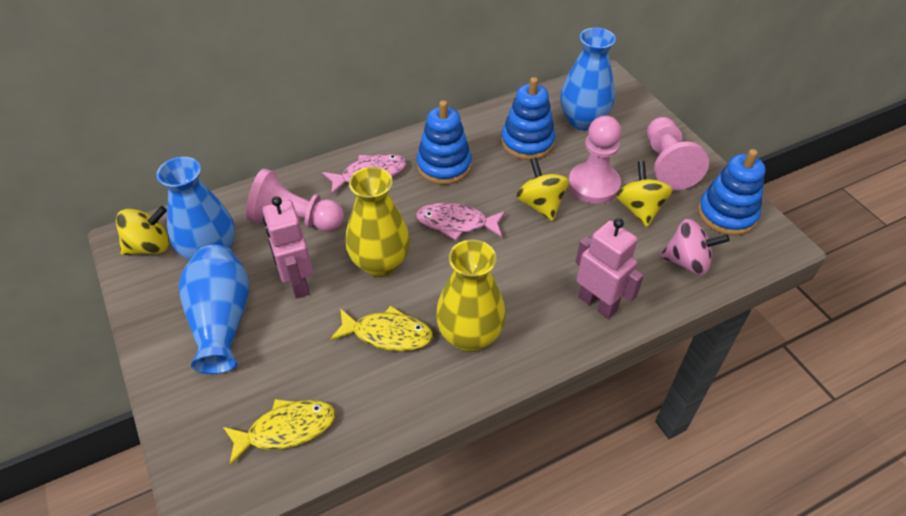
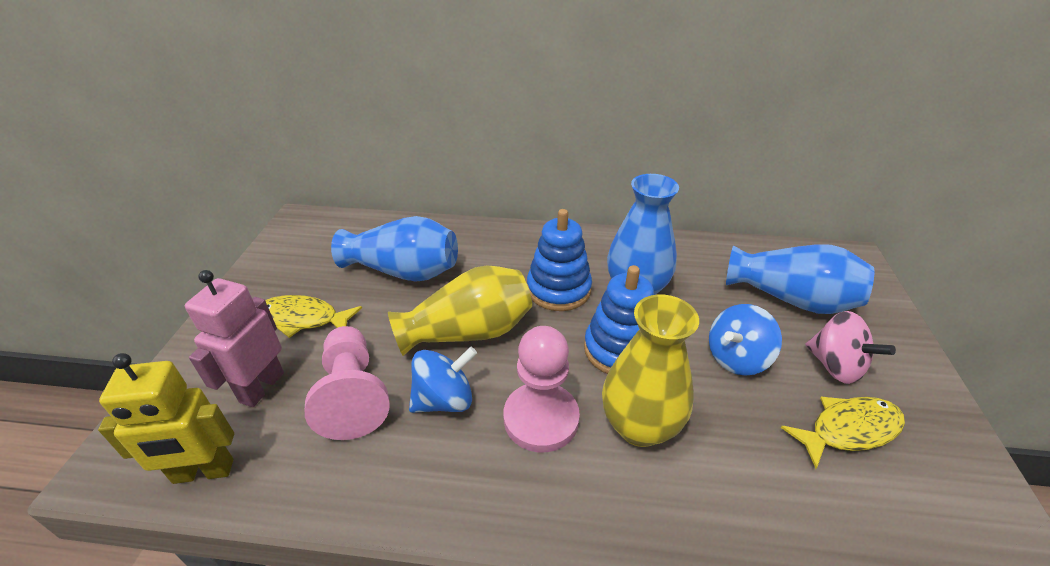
blue spinning top: none = 0 -> [409,347,477,413] [709,304,782,376] = 2
blue stacking toy: [416,100,472,185] [501,77,555,160] [698,149,765,236] = 3 -> [527,209,592,311] [584,265,654,374] = 2
pink fish: [322,154,407,194] [416,202,506,240] = 2 -> none = 0
pink pawn: [246,168,344,232] [568,116,622,204] [647,117,709,190] = 3 -> [305,326,390,440] [503,326,580,452] = 2
pink robot: [263,196,313,299] [576,218,644,319] = 2 -> [185,270,284,407] = 1
yellow robot: none = 0 -> [98,353,234,484] = 1
yellow spinning top: [116,206,169,255] [516,157,569,221] [616,161,673,227] = 3 -> none = 0

